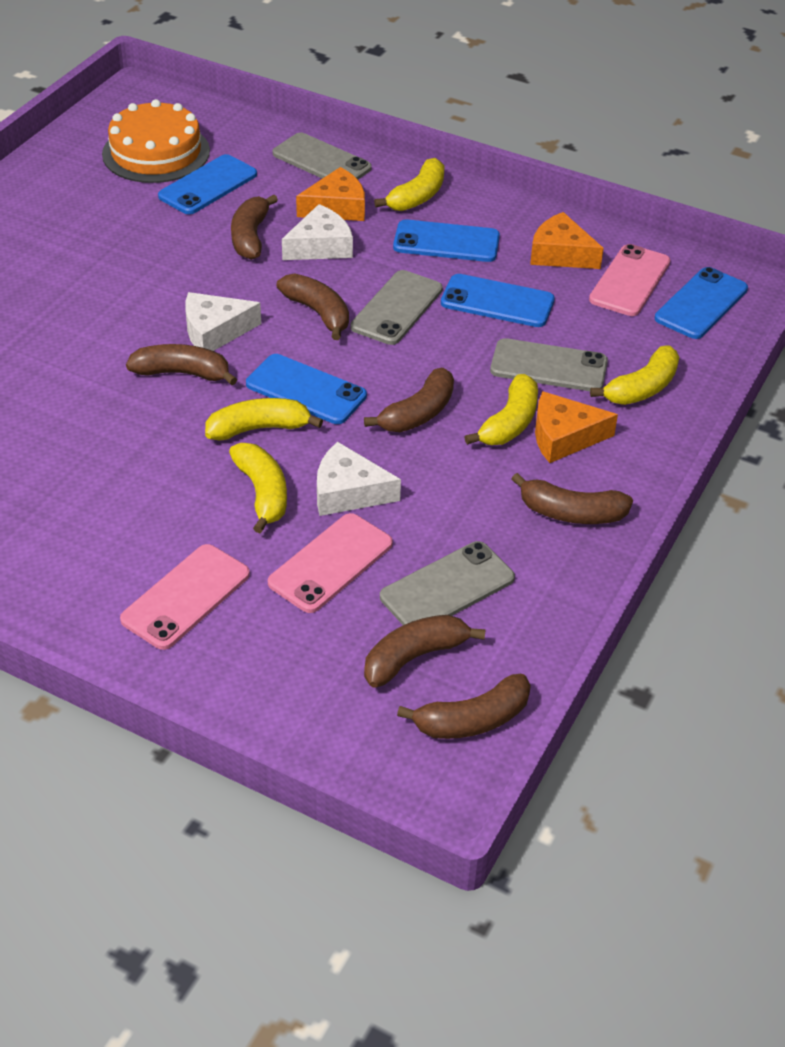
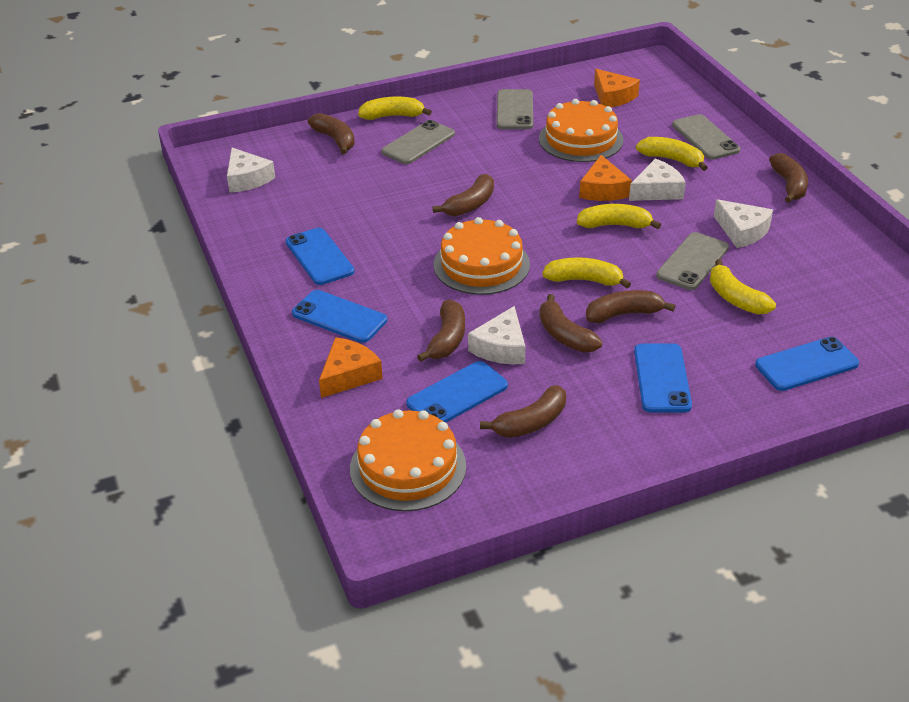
orange cake: [102,99,210,183] = 1 -> [350,409,466,511] [434,217,530,295] [539,99,623,162] = 3
pink phone: [120,544,250,650] [268,513,393,613] [589,244,670,316] = 3 -> none = 0
white cheese: [185,292,261,351] [282,204,353,260] [317,442,401,516] = 3 -> [227,148,275,193] [468,306,525,364] [629,159,686,201] [714,199,773,248] = 4

